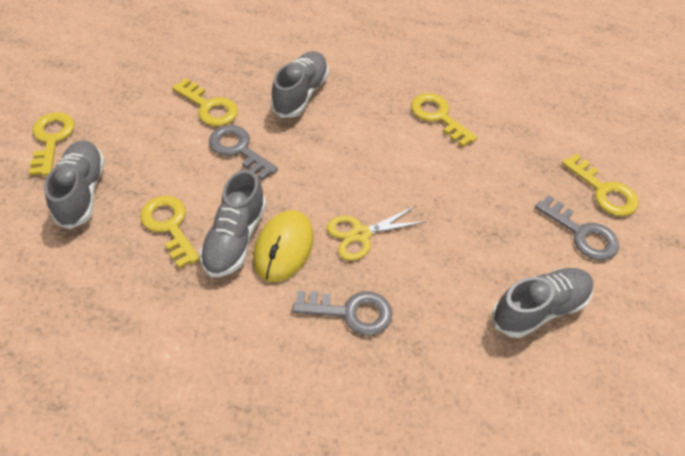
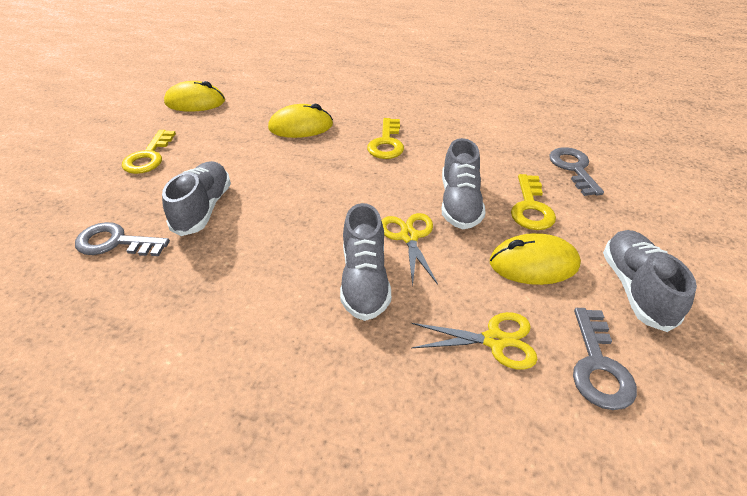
yellow key: [29,112,75,176] [140,196,200,269] [172,78,238,126] [411,93,477,147] [562,154,639,216] = 5 -> [122,130,176,174] [367,118,404,159] [511,174,556,230] = 3
yellow mouse: [253,210,314,282] = 1 -> [164,81,225,112] [268,104,333,138] [490,233,581,285] = 3
yellow scissors: [327,206,425,261] = 1 -> [381,213,438,287] [411,312,538,370] = 2

